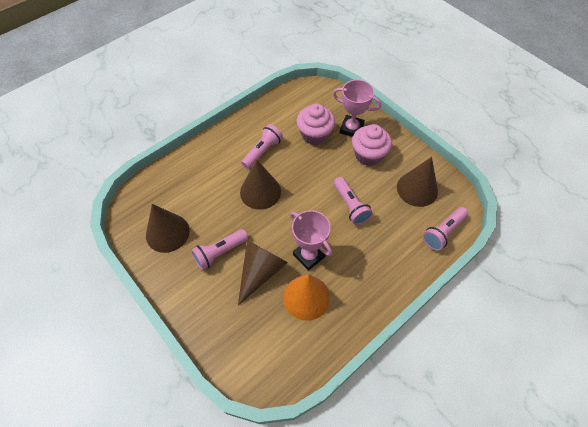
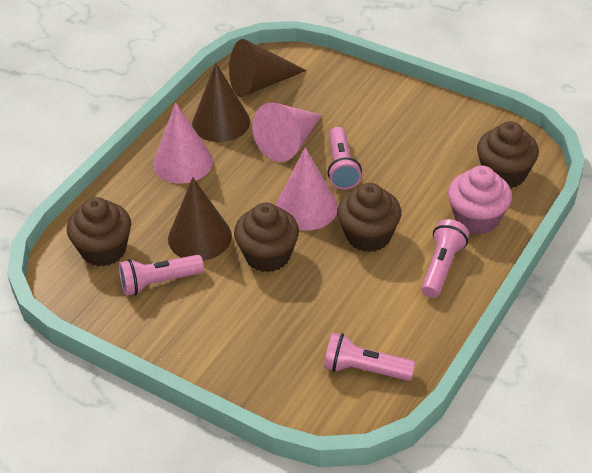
brown cone: [146,204,189,253] [238,240,288,305] [240,160,281,210] [397,157,438,207] = 4 -> [168,177,232,261] [192,63,250,142] [229,39,307,97] = 3
brown cupcake: none = 0 -> [67,197,131,267] [234,202,299,272] [337,183,401,252] [477,121,539,189] = 4
orange cone: [283,274,330,321] = 1 -> none = 0
pink cone: none = 0 -> [153,102,213,184] [252,103,322,162] [276,147,338,231] = 3
pink cupcake: [297,103,335,145] [352,124,392,166] = 2 -> [448,165,512,234] = 1
pink trophy: [290,210,332,271] [333,80,381,137] = 2 -> none = 0

